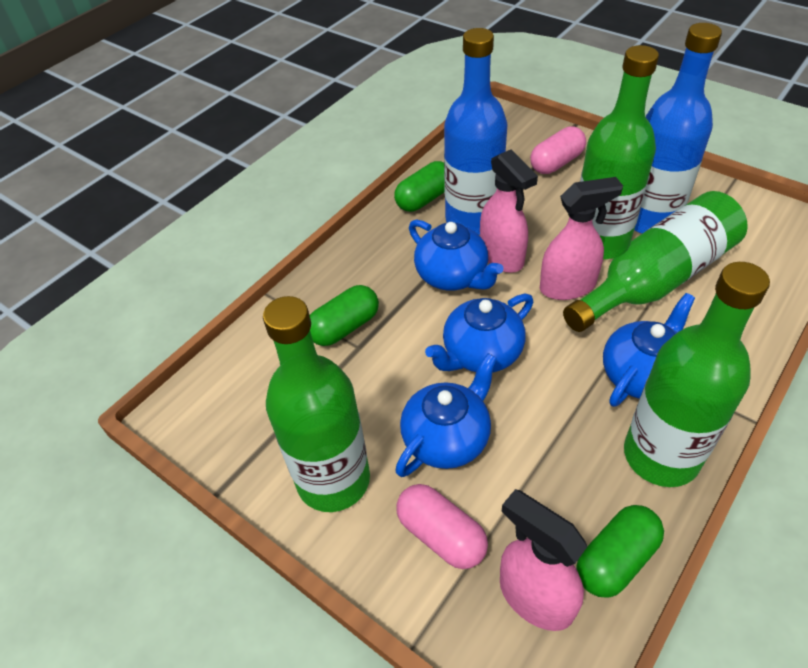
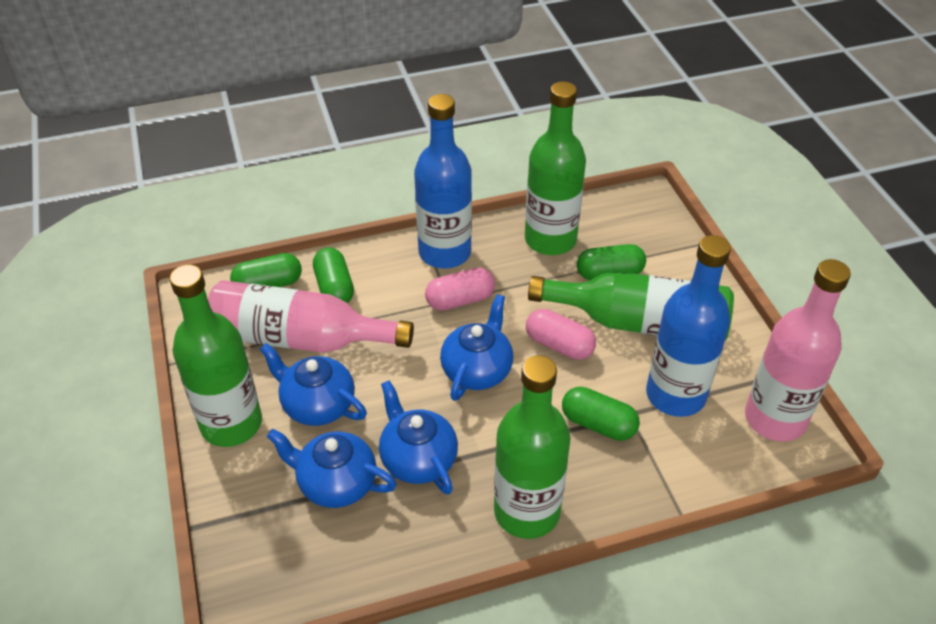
green capsule: [310,285,379,346] [394,161,445,212] [576,505,664,598] = 3 -> [230,253,302,287] [313,247,354,303] [562,387,640,441] [577,244,646,280] = 4
pink bottle: none = 0 -> [208,280,414,353] [745,259,851,442] = 2
pink spray bottle: [480,149,538,273] [500,489,587,631] [540,177,623,300] = 3 -> none = 0

